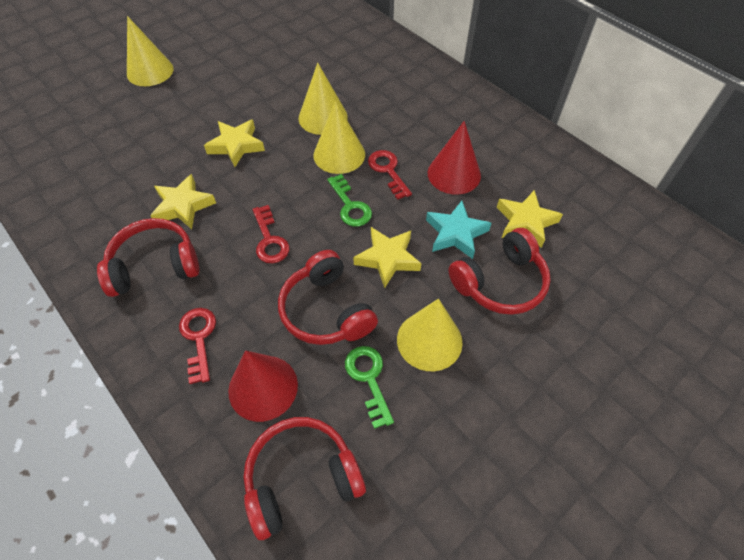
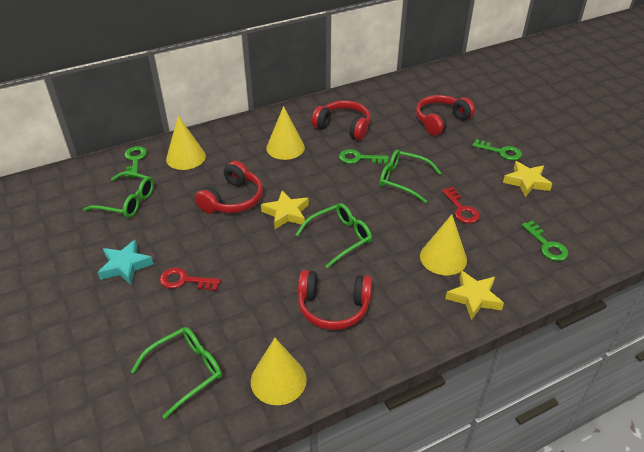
green glasses: none = 0 -> [83,171,154,218] [131,327,222,419] [295,203,372,268] [380,150,441,203] = 4
green key: [327,174,372,227] [345,346,394,429] = 2 -> [124,146,147,178] [339,149,389,164] [472,139,522,160] [522,220,568,261] = 4
red cone: [228,350,298,422] [428,121,481,195] = 2 -> none = 0
red key: [179,308,216,384] [252,205,289,264] [368,150,412,200] = 3 -> [160,267,221,291] [442,187,480,223] = 2
yellow star: [150,174,216,229] [204,119,265,167] [353,227,422,288] [497,190,563,248] = 4 -> [261,191,309,229] [445,270,504,320] [503,161,552,197] = 3

